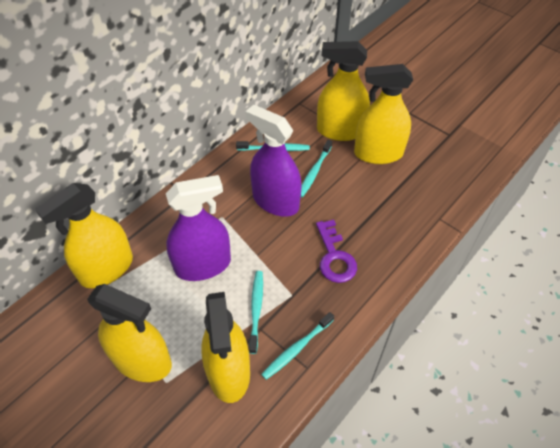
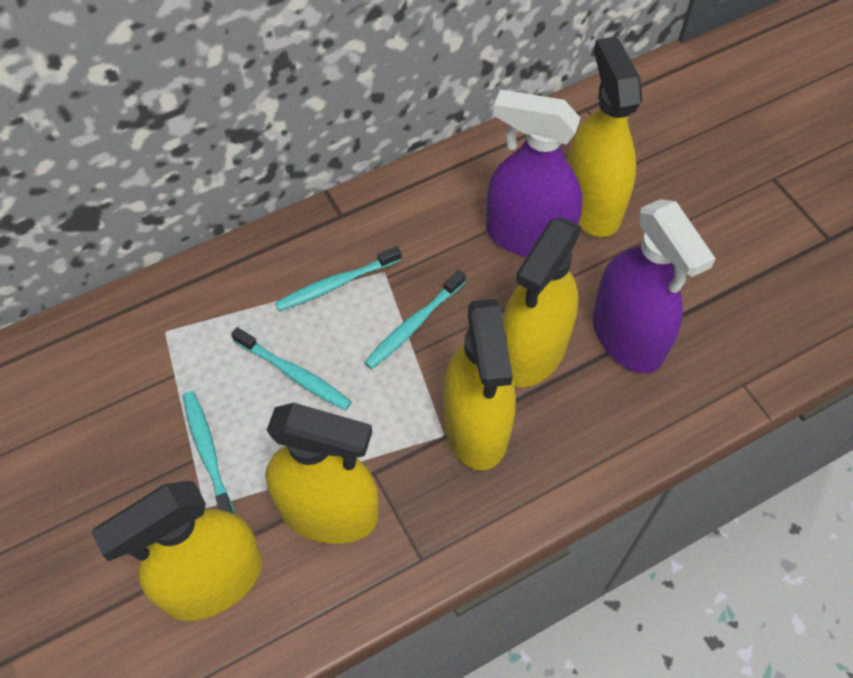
purple key: [316,220,357,283] = 1 -> none = 0

